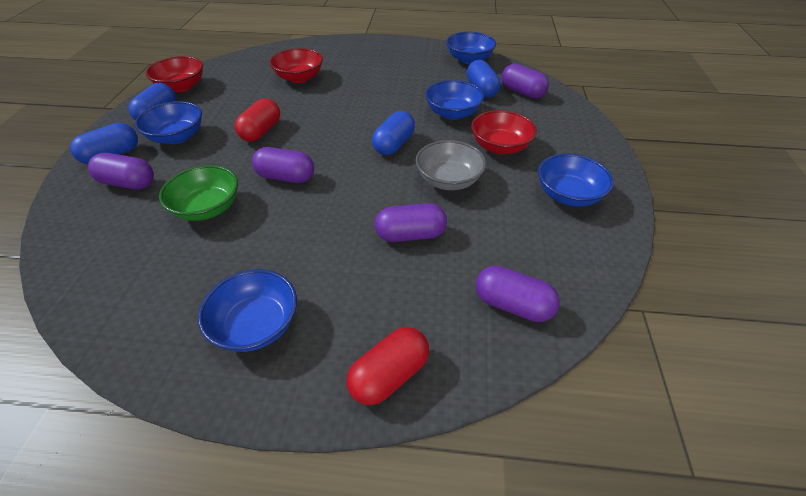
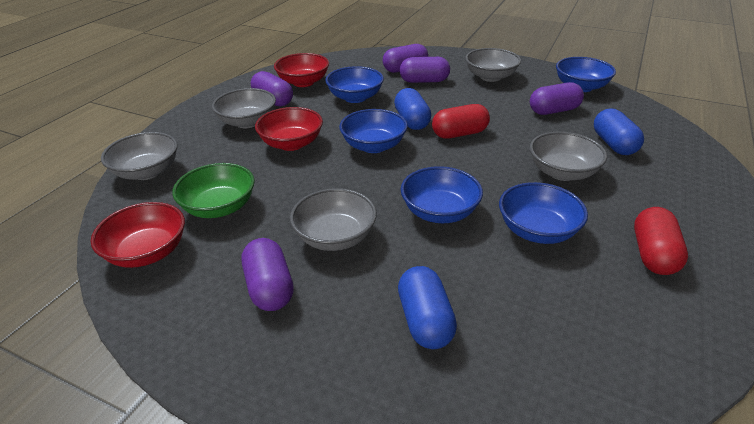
blue capsule: [70,123,138,164] [128,83,176,121] [372,111,415,155] [466,60,500,98] = 4 -> [394,88,431,130] [398,266,457,349] [594,109,644,155] = 3
grey bowl: [415,140,486,190] = 1 -> [101,132,178,180] [212,88,276,128] [290,188,377,251] [465,48,521,82] [530,132,607,181] = 5

